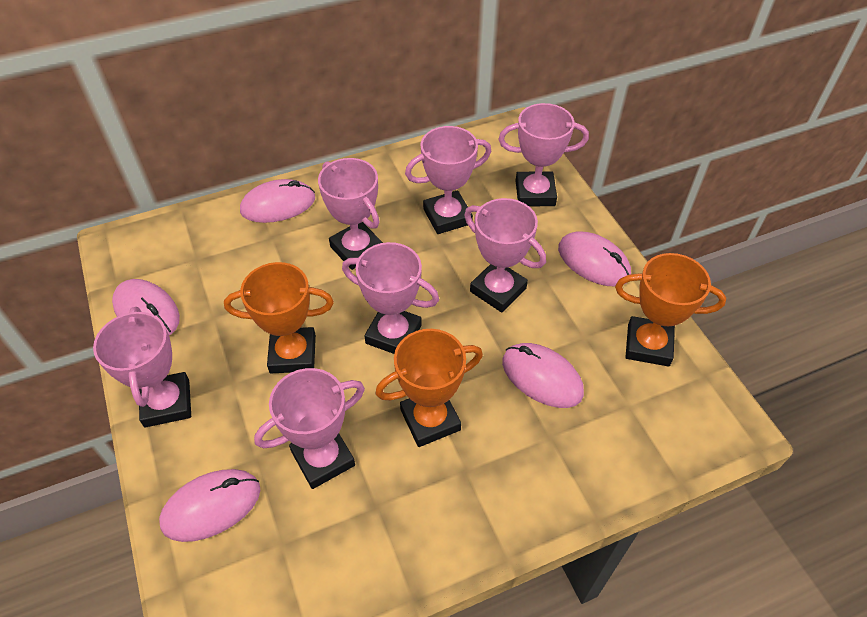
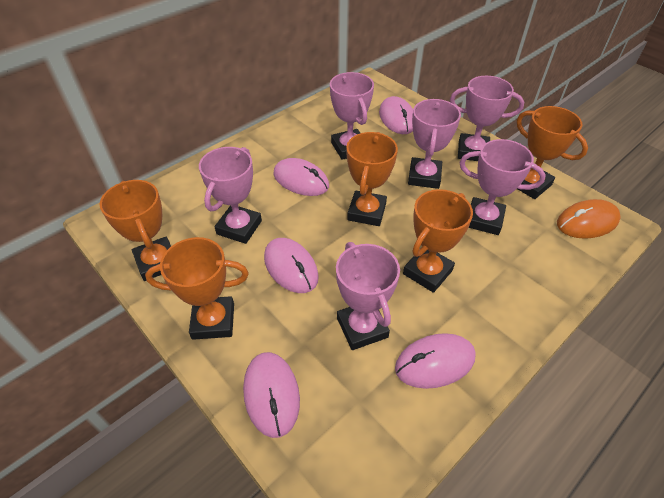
orange mouse: none = 0 -> [557,199,621,239] = 1
orange trophy: [224,262,334,373] [375,329,483,447] [615,253,726,367] = 3 -> [100,180,171,281] [145,237,249,340] [346,132,398,226] [403,189,473,293] [517,106,588,199] = 5
pink trophy: [93,307,191,428] [254,368,365,489] [318,158,383,270] [342,242,439,354] [405,126,491,234] [464,198,546,313] [499,103,589,206] = 7 -> [199,147,262,244] [330,72,374,160] [336,242,400,350] [408,99,461,189] [450,76,524,161] [459,139,546,235] = 6

